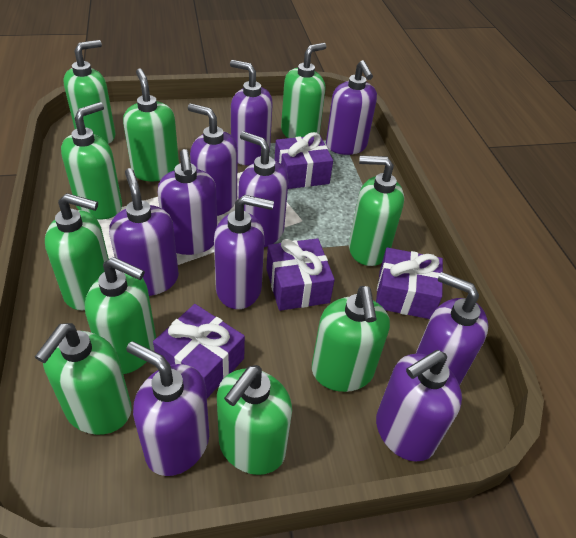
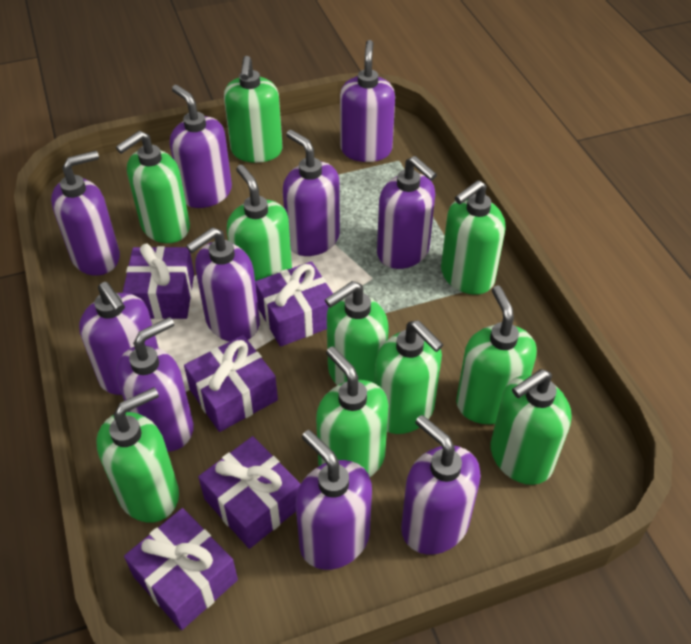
purple gift: [153,304,245,398] [266,238,335,311] [275,132,333,189] [376,247,443,319] = 4 -> [122,244,194,319] [124,508,238,630] [184,335,278,432] [198,436,300,549] [255,261,333,347] = 5

